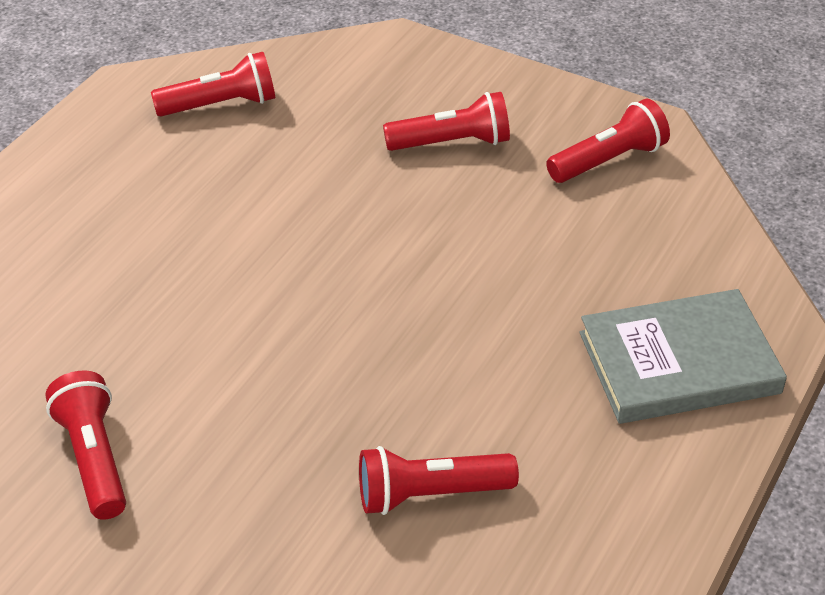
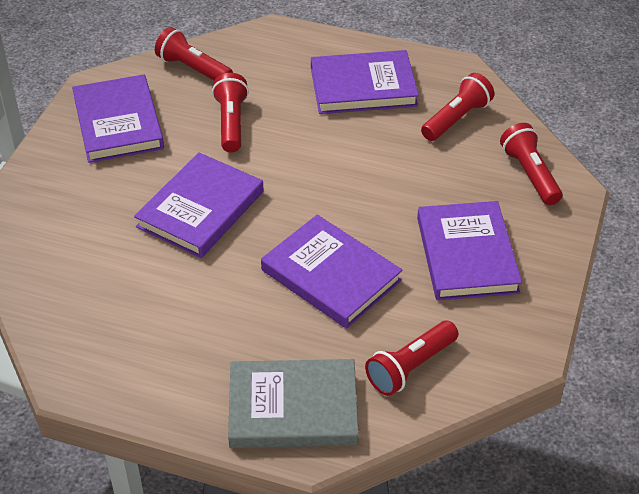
purple book: none = 0 -> [72,75,164,163] [134,152,264,258] [261,215,403,329] [311,50,419,114] [417,201,522,301] = 5

